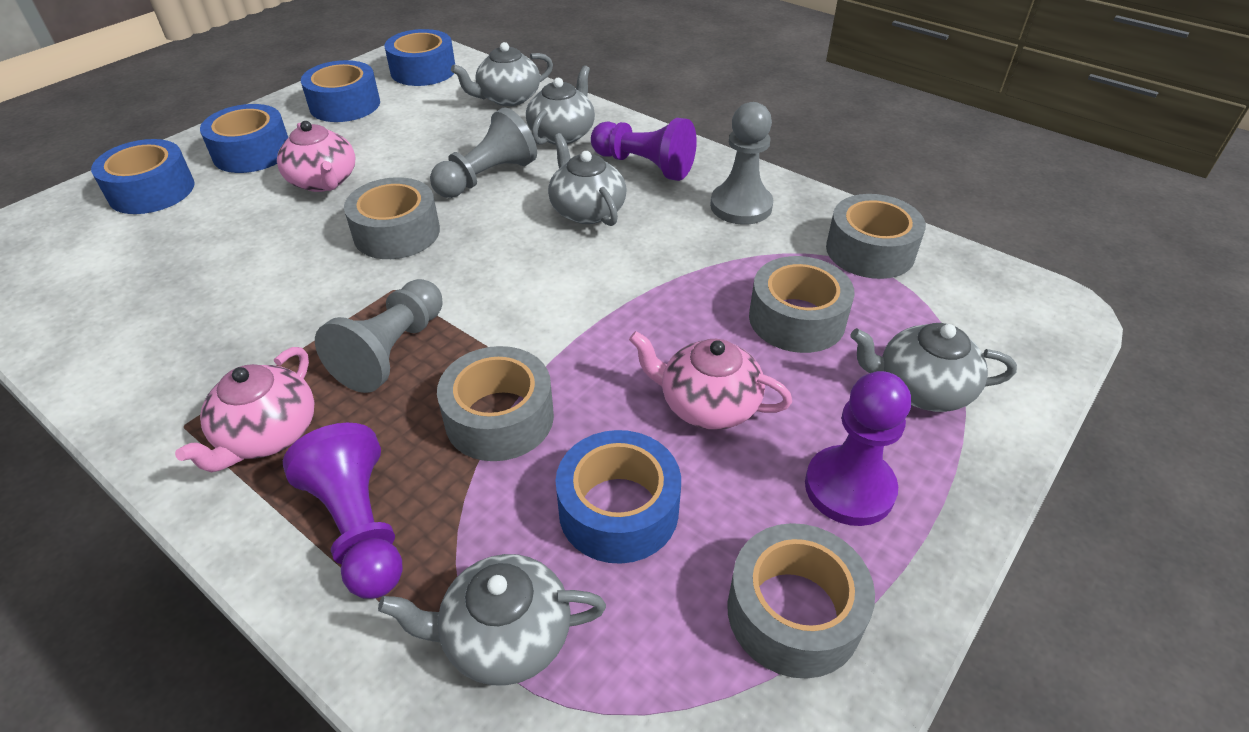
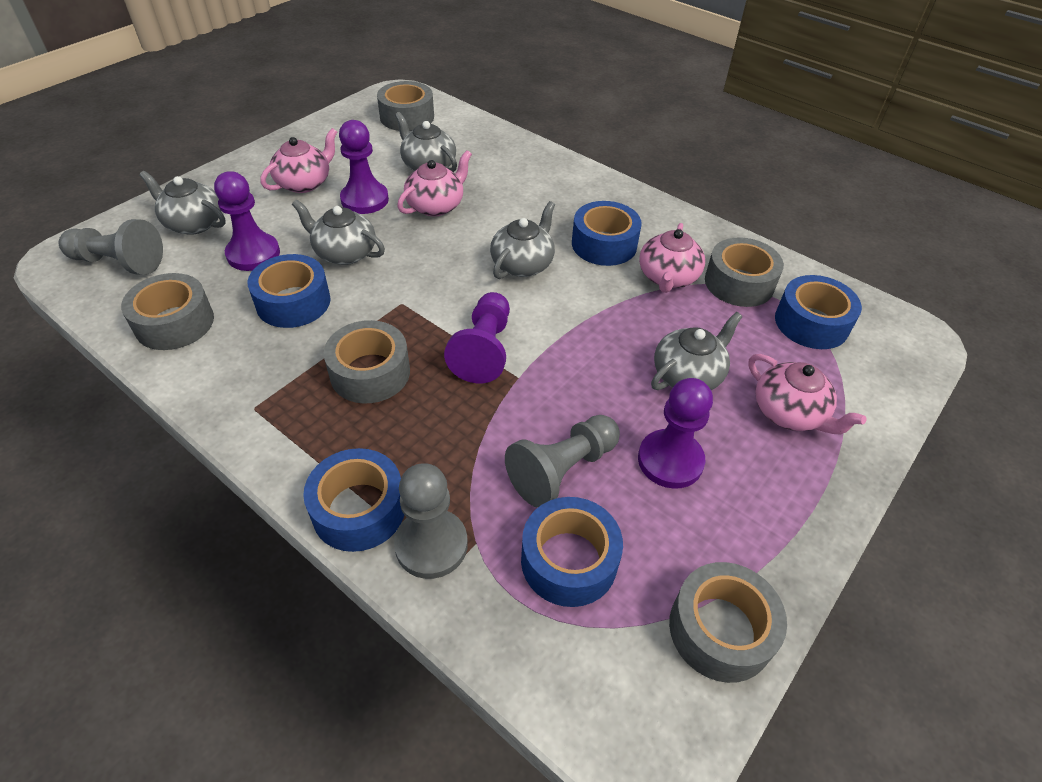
pink teapot: [175,347,314,472] [277,121,355,192] [629,331,792,430] = 3 -> [261,128,337,193] [397,150,472,216] [639,223,705,293] [748,354,866,434] = 4
purple pawn: [283,423,403,599] [591,118,697,181] [805,371,911,526] = 3 -> [214,171,280,271] [339,120,389,214] [444,292,510,384] [638,378,713,489] = 4

